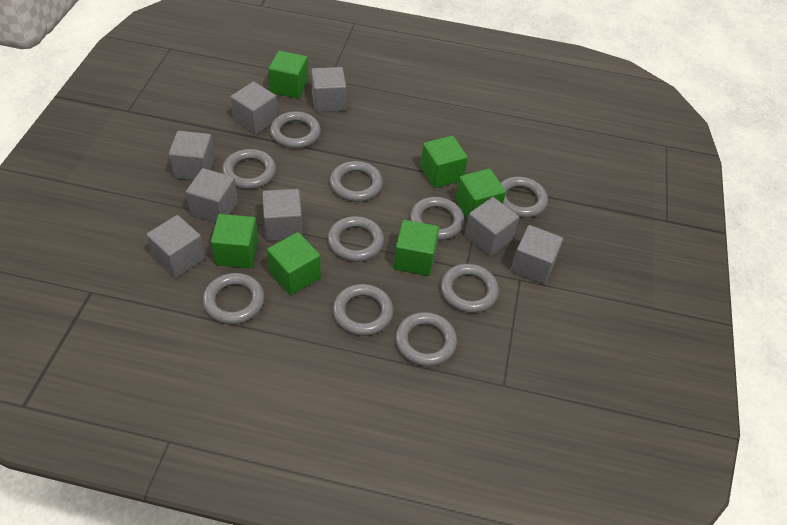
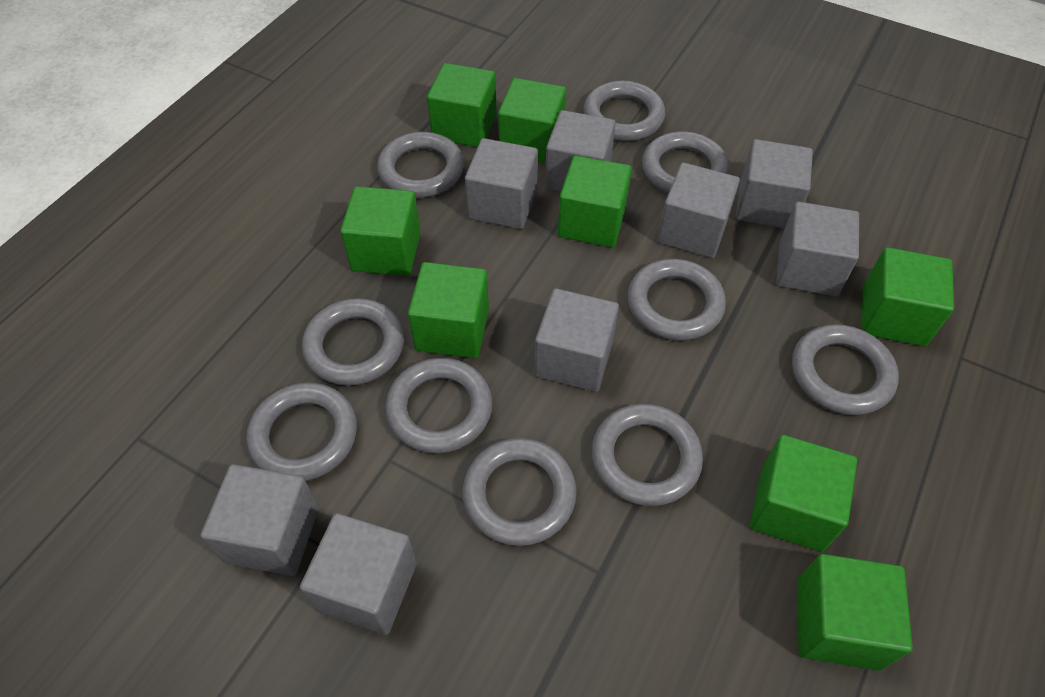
green cube: [211,214,258,268] [267,232,321,295] [268,51,308,99] [394,220,439,276] [421,136,468,188] [456,169,506,219] = 6 -> [340,186,421,276] [408,262,489,358] [427,63,497,147] [498,78,566,163] [558,155,632,248] [750,435,857,552] [797,554,913,670] [861,247,954,346] = 8

